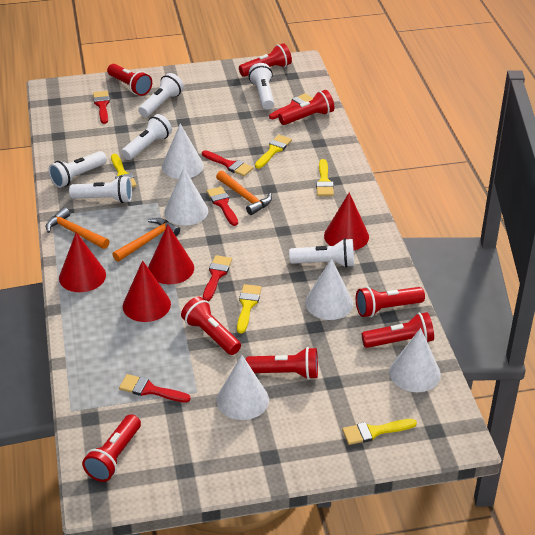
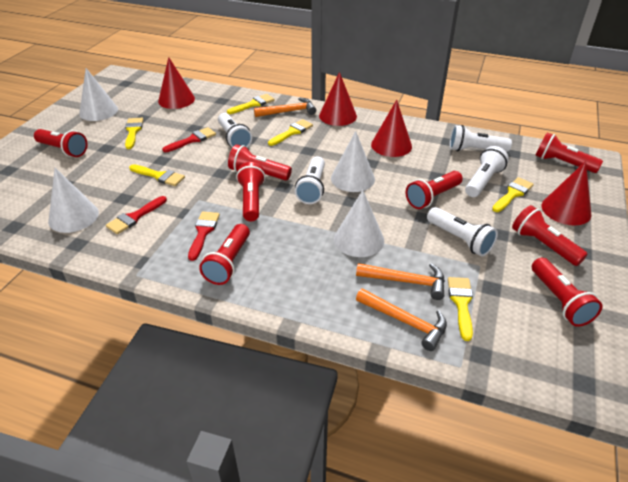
red brush: [93,91,110,124] [119,374,191,403] [202,150,253,176] [203,255,232,301] [207,186,238,226] [269,93,313,119] = 6 -> [106,196,167,234] [162,127,216,152] [188,212,220,261] = 3
white cone: [162,124,204,179] [164,168,208,225] [217,355,269,420] [305,258,353,320] [389,328,441,392] = 5 -> [48,168,99,233] [79,68,118,121] [331,131,375,192] [334,190,384,257] = 4
white flashlight: [48,151,107,188] [69,176,132,203] [121,114,172,160] [138,73,184,117] [249,63,274,110] [289,238,354,268] = 6 -> [218,113,252,148] [295,157,325,204] [427,207,498,256] [449,125,512,152] [465,146,509,197] = 5
yellow brush: [111,154,137,187] [237,284,261,334] [255,135,292,169] [316,159,334,196] [342,419,417,445] = 5 -> [125,118,143,149] [129,164,185,186] [227,94,275,114] [268,119,313,146] [448,277,473,341] [492,177,534,212] = 6

